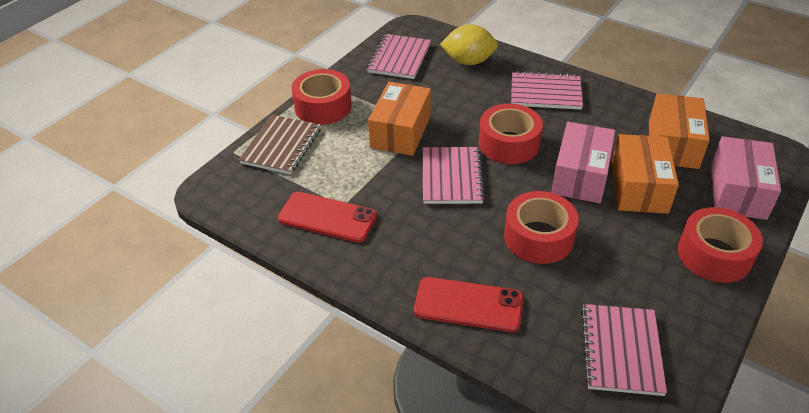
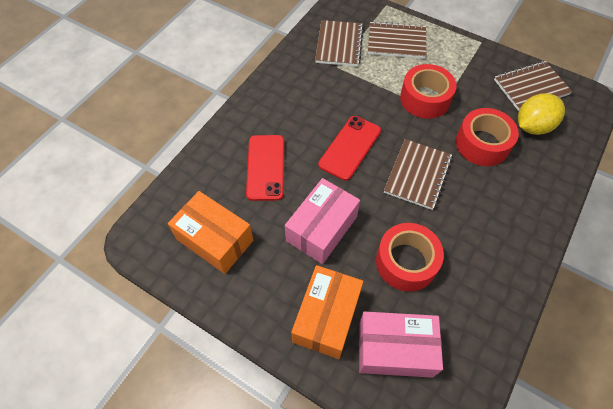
brown notebook: [239,115,321,174] = 1 -> [315,20,364,67] [368,21,426,59] [384,139,452,210] [494,61,572,111] = 4
orange box: [368,82,431,156] [612,134,679,214] [649,94,710,169] = 3 -> [168,191,253,274] [291,265,363,359] = 2
pink notebook: [367,34,431,79] [423,147,485,204] [511,71,583,110] [581,304,667,396] = 4 -> none = 0
red tape: [291,69,352,125] [479,104,543,164] [504,191,579,264] [678,207,763,283] = 4 -> [376,223,444,292] [400,64,457,119] [456,108,519,166] = 3

